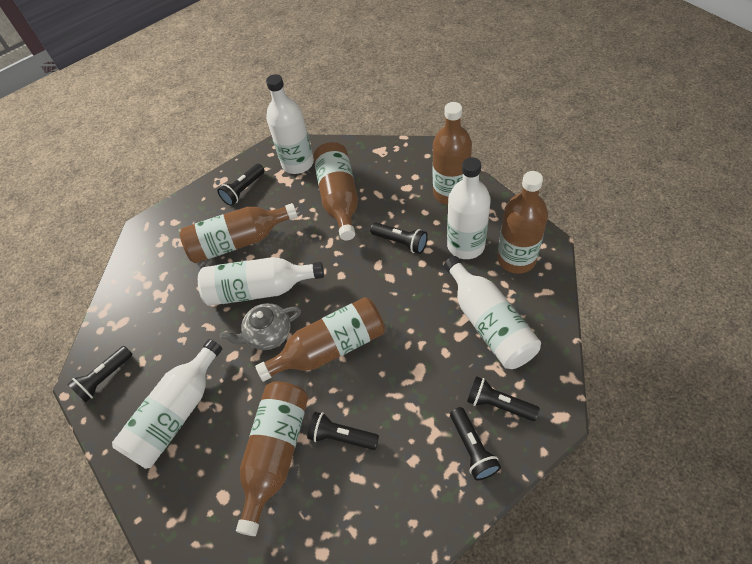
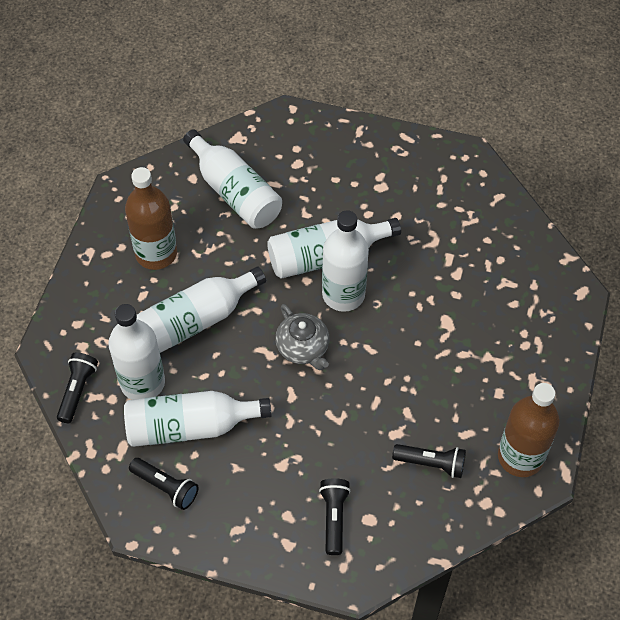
black flashlight: [67,346,133,403] [217,164,265,206] [307,412,379,450] [370,222,428,254] [450,407,501,480] [467,376,540,421] = 6 -> [57,352,98,423] [129,458,199,510] [319,478,351,555] [392,444,466,478] = 4
brown bottle: [180,203,298,263] [236,381,308,536] [255,297,385,382] [313,142,358,241] [432,102,472,205] [497,171,548,274] = 6 -> [125,167,177,270] [498,383,560,477] = 2
white bottle: [112,339,222,469] [198,257,324,306] [266,74,314,174] [444,256,541,369] [447,157,491,259] = 5 -> [108,304,165,400] [124,391,272,447] [137,266,266,353] [183,129,282,229] [267,218,401,279] [322,210,369,312] = 6

